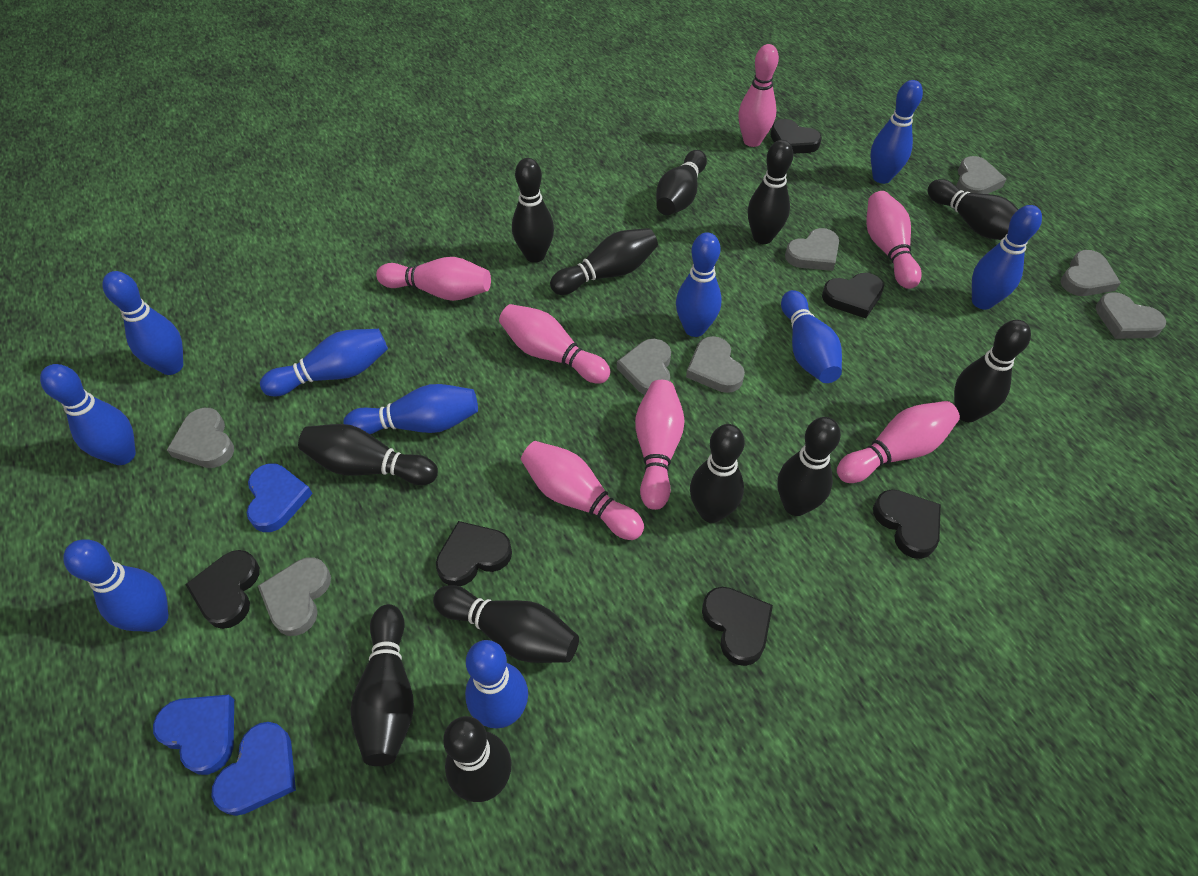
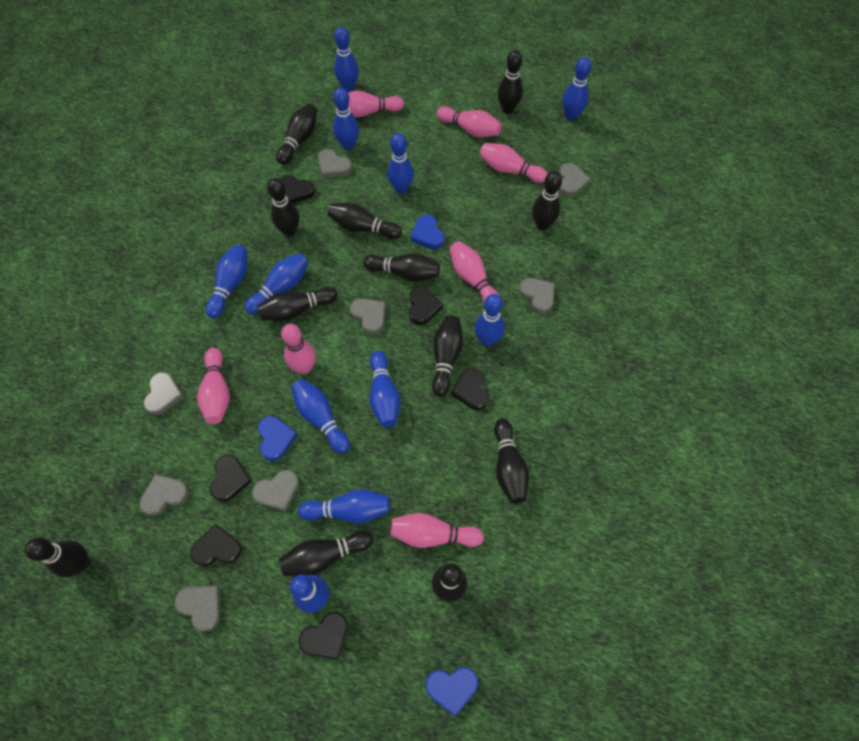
blue bowling pin: [40,364,136,465] [63,539,168,632] [102,271,183,375] [260,329,388,396] [343,384,478,434] [465,640,528,729] [676,232,722,337] [781,290,842,383] [870,80,923,184] [972,205,1042,310] = 10 -> [206,245,247,318] [244,253,309,314] [290,575,329,613] [291,379,350,454] [298,489,390,523] [333,88,359,150] [334,27,359,91] [369,351,401,428] [387,133,414,194] [474,294,505,346] [562,57,592,121] = 11

